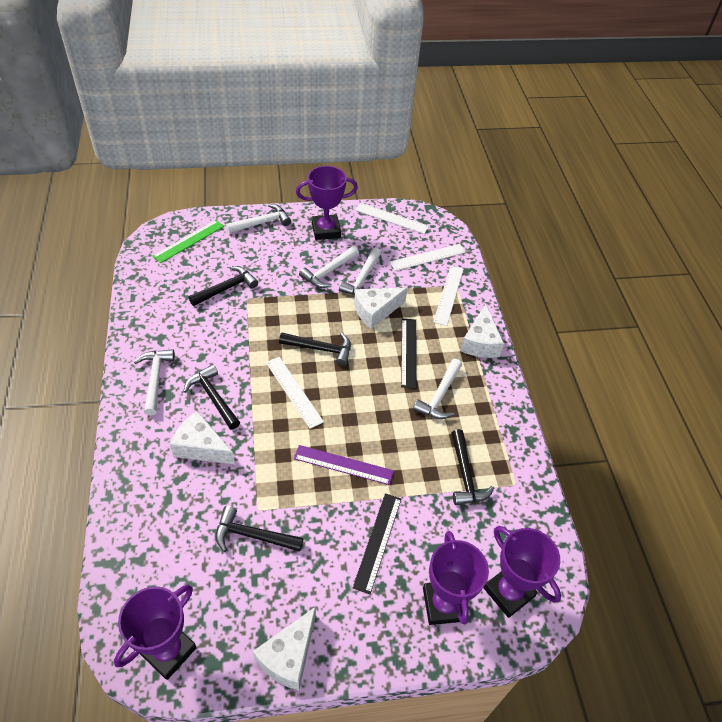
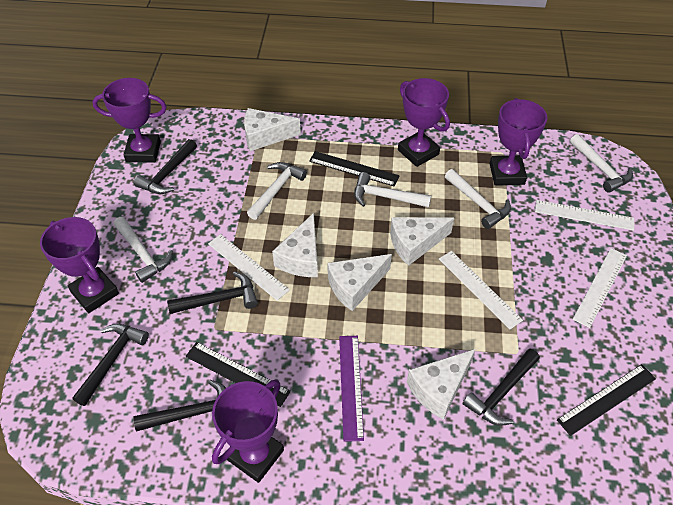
black ruler: [353,493,401,594] [401,319,417,388] = 2 -> [186,342,291,407] [309,151,400,187] [557,364,656,436] = 3
green ruler: [152,220,224,263] = 1 -> none = 0
purple trophy: [114,585,197,680] [296,166,358,240] [423,531,489,625] [484,526,561,618] = 4 -> [40,217,119,313] [92,78,167,163] [212,379,284,483] [398,78,450,167] [490,98,547,185] = 5
white cheese: [170,411,235,464] [253,607,316,690] [354,288,407,329] [461,304,504,358] = 4 -> [244,108,301,151] [272,213,318,277] [327,254,392,311] [390,217,454,266] [407,349,475,420] = 5

